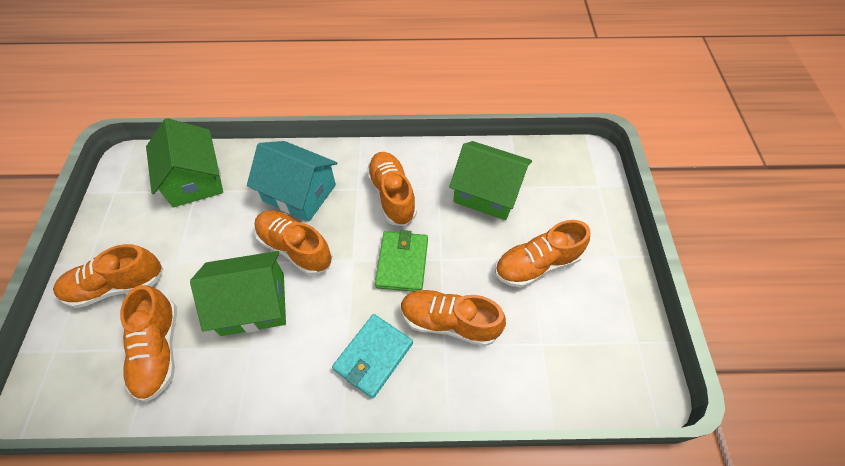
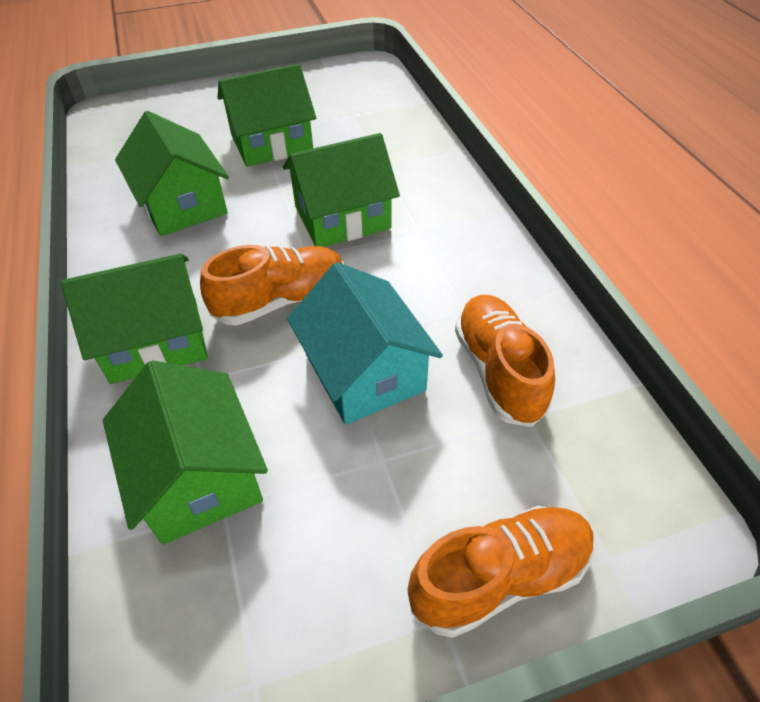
green house: [146,118,223,207] [190,251,286,336] [449,141,532,220] = 3 -> [61,254,208,384] [103,360,268,545] [115,111,229,236] [218,64,316,167] [283,133,400,247] = 5
green wallet: [375,230,428,292] = 1 -> none = 0
orange shoe: [53,244,163,308] [120,285,177,402] [254,211,333,275] [367,152,417,226] [401,289,506,346] [495,220,590,288] = 6 -> [200,245,344,326] [407,506,595,638] [455,295,555,427] = 3
turquoise wallet: [332,314,413,398] = 1 -> none = 0

